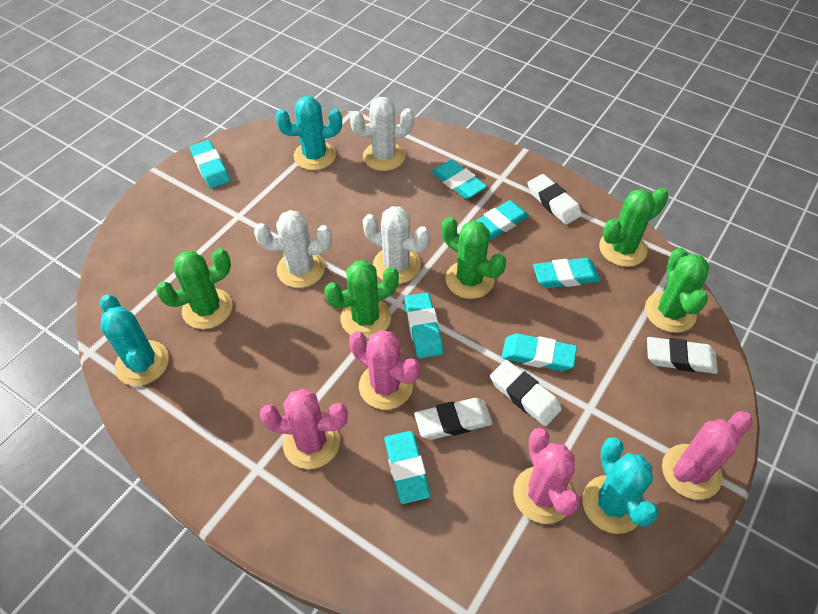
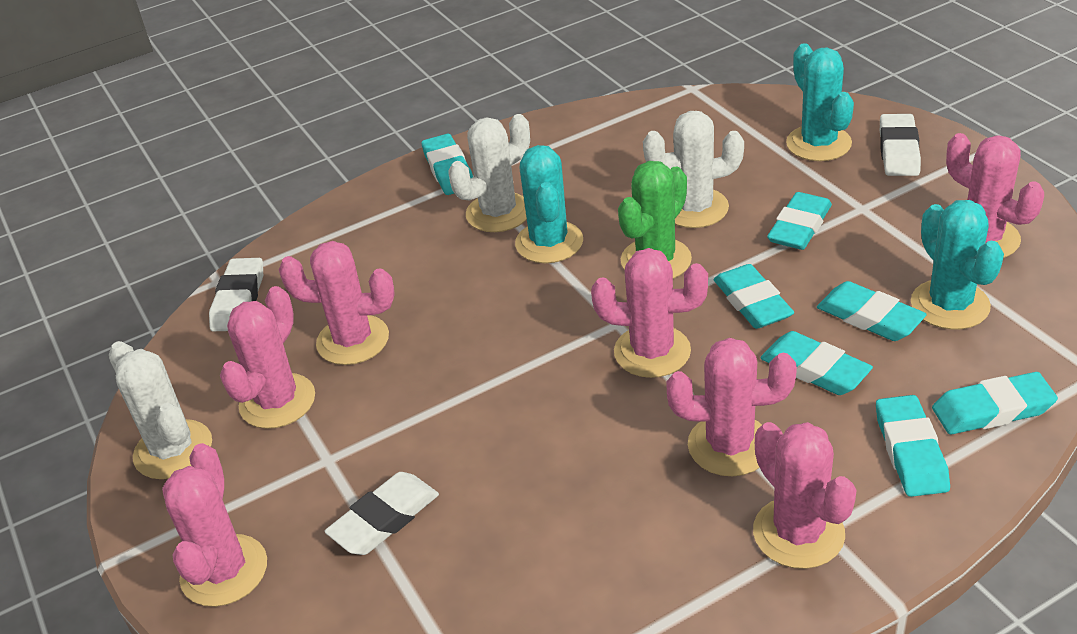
green cactus: [156,248,232,329] [324,260,399,339] [442,217,506,299] [599,188,669,267] [645,248,709,333] = 5 -> [618,161,692,279] = 1
pink cactus: [260,389,348,469] [349,330,420,410] [513,428,580,524] [662,411,753,500] = 4 -> [162,443,267,607] [220,286,315,429] [279,241,395,365] [591,248,708,378] [666,338,797,476] [753,422,857,569] [946,133,1044,258] = 7
white eraser: [414,398,493,440] [490,360,562,426] [527,174,582,225] [647,337,718,374] = 4 -> [209,258,263,331] [325,472,439,555] [880,114,921,176] = 3

